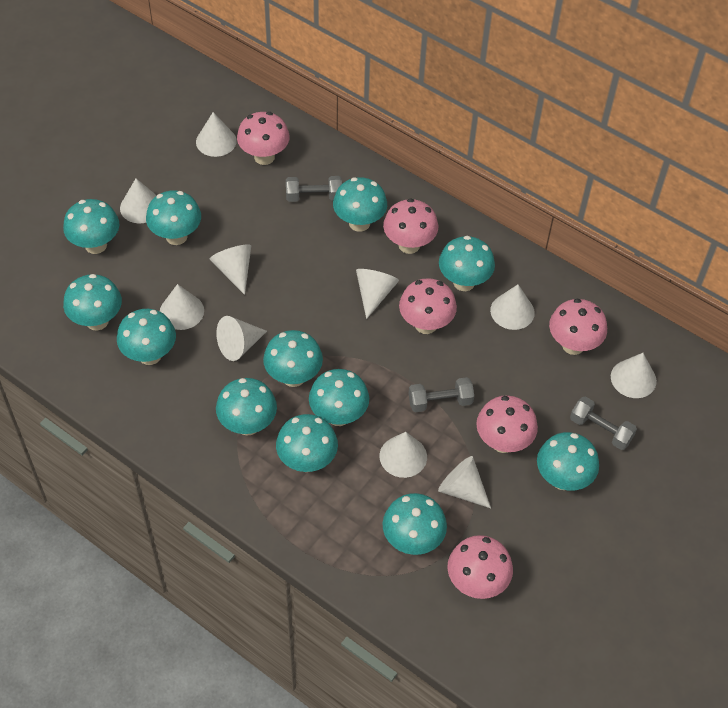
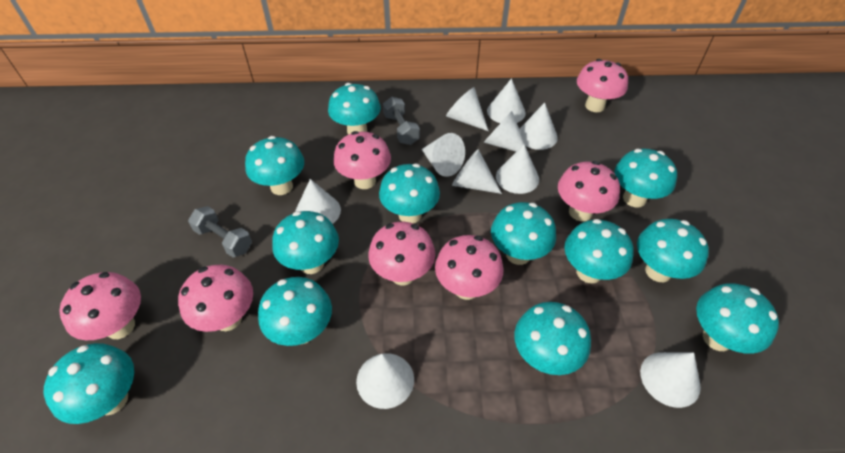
grey dumbbell: [286,176,342,202] [409,377,474,412] [570,397,637,450] = 3 -> [188,206,252,257] [383,97,420,145] = 2
pink mushroom: [237,112,290,165] [383,198,438,254] [399,278,457,334] [447,535,513,599] [476,396,538,453] [549,299,607,355] = 6 -> [59,272,141,340] [178,265,253,332] [333,131,391,189] [368,222,435,285] [435,235,503,300] [558,161,620,221] [577,59,628,112] = 7

